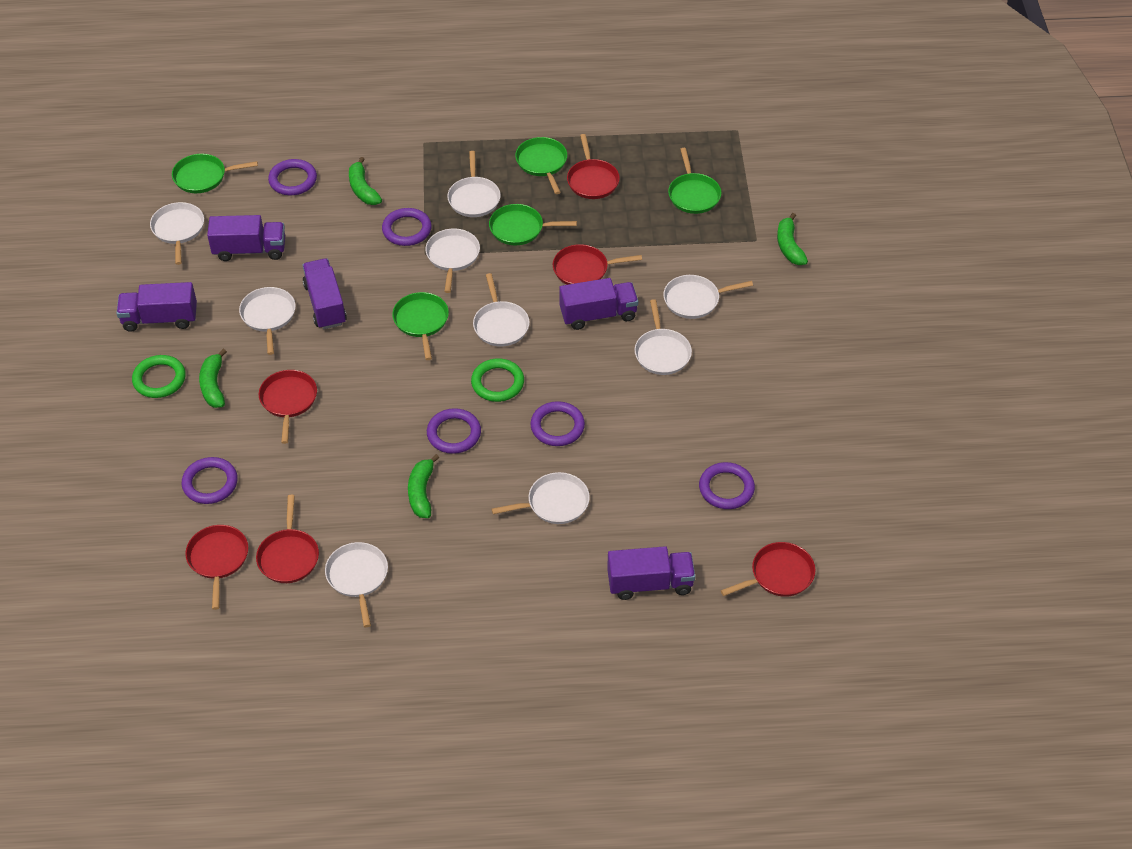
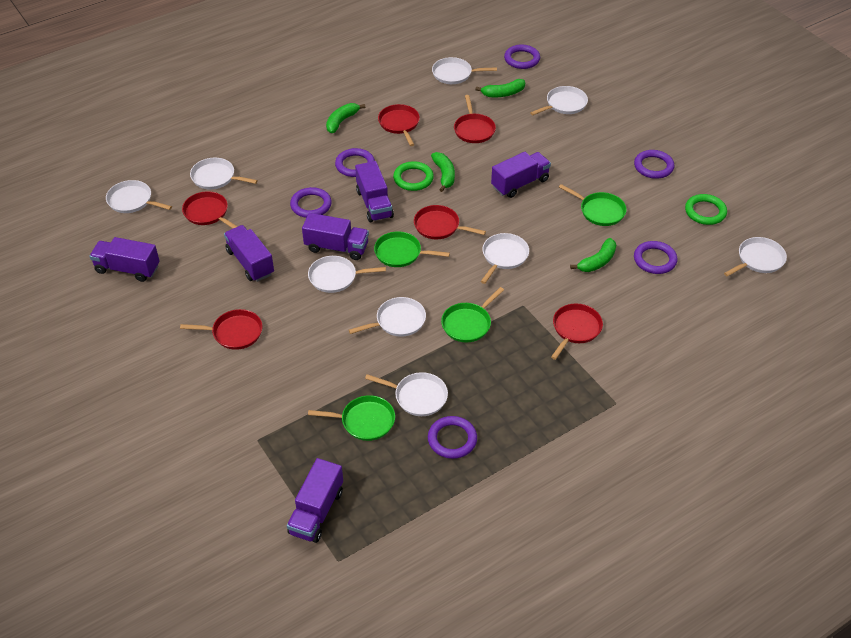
green pan: [172,154,258,193] [392,292,449,360] [489,204,577,245] [515,137,567,194] [668,148,721,214] = 5 -> [308,395,395,441] [374,231,450,267] [441,287,504,342] [559,184,627,226] = 4
purple truck: [116,282,197,332] [207,215,285,261] [302,258,347,329] [559,278,638,330] [607,546,695,600] = 5 -> [89,237,160,282] [224,225,274,282] [287,458,343,543] [302,213,369,260] [355,161,394,222] [491,152,551,198] = 6

